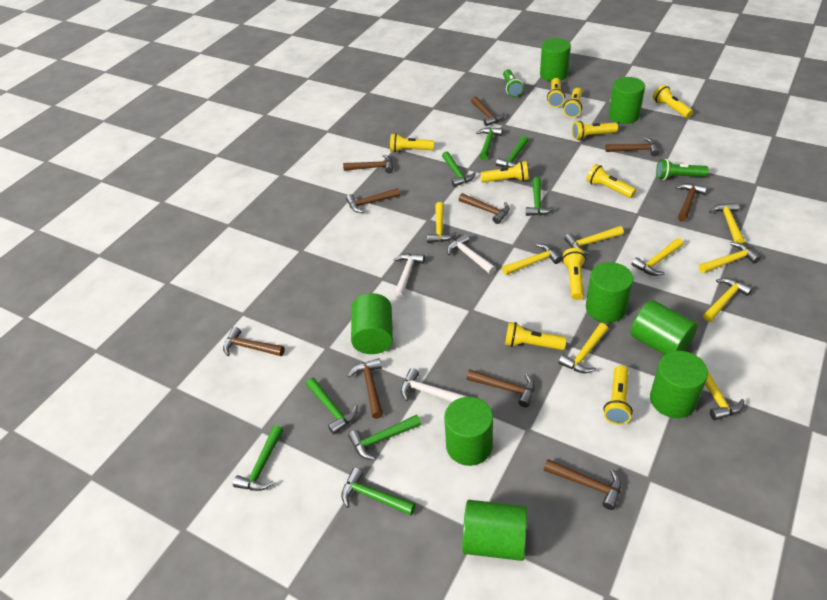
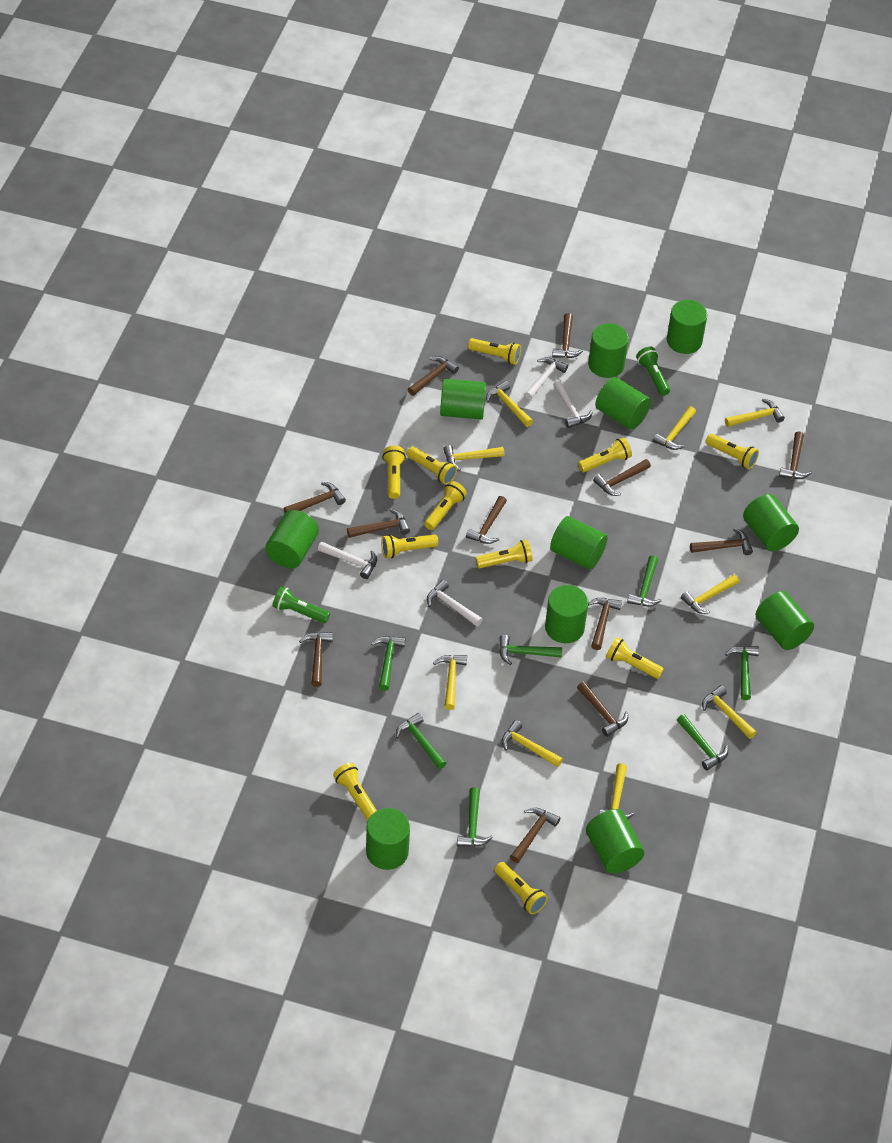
brown hammer: [223,327,285,356] [343,155,393,173] [346,188,400,213] [348,358,383,419] [459,193,510,224] [467,369,535,407] [471,97,505,126] [544,459,621,510] [605,137,659,156] [675,183,707,222] = 10 -> [284,482,346,513] [299,632,333,687] [347,509,410,538] [408,356,459,396] [466,496,507,544] [510,808,560,863] [552,313,583,358] [577,682,628,737] [588,598,622,650] [593,459,651,496] [690,528,753,555] [779,432,812,479] = 12
green cylinder: [351,293,393,354] [444,397,493,466] [462,500,527,561] [540,38,571,81] [586,262,633,323] [609,77,645,124] [631,300,698,355] [650,351,708,418] = 8 -> [265,510,319,568] [366,808,410,870] [440,379,486,420] [545,585,589,643] [550,516,608,569] [586,809,645,874] [588,323,628,378] [595,377,651,430] [667,300,707,354] [743,494,799,551] [756,591,814,650] = 11
green hammer: [233,425,283,491] [306,378,358,434] [341,468,416,515] [348,415,421,460] [442,151,476,187] [476,127,503,160] [496,136,529,168] [526,177,555,216] = 8 -> [371,636,406,691] [396,713,447,769] [457,787,493,846] [499,635,562,665] [627,555,661,607] [677,714,728,771] [725,646,759,700] = 7
white hammer: [393,253,425,299] [401,368,468,402] [447,234,496,274] = 3 -> [318,542,377,579] [427,580,483,627] [524,357,568,400] [553,380,593,428] = 4
yellow flashlight: [390,133,434,152] [480,161,529,182] [505,322,566,350] [547,78,565,107] [562,248,586,300] [564,88,582,118] [572,121,618,140] [586,164,636,198] [603,365,633,425] [653,85,693,118] = 10 -> [333,763,377,820] [381,534,438,558] [382,446,406,499] [407,447,457,485] [424,481,467,530] [468,338,521,365] [475,540,533,568] [494,862,548,914] [578,437,632,472] [606,637,664,679] [706,434,759,469] = 11

